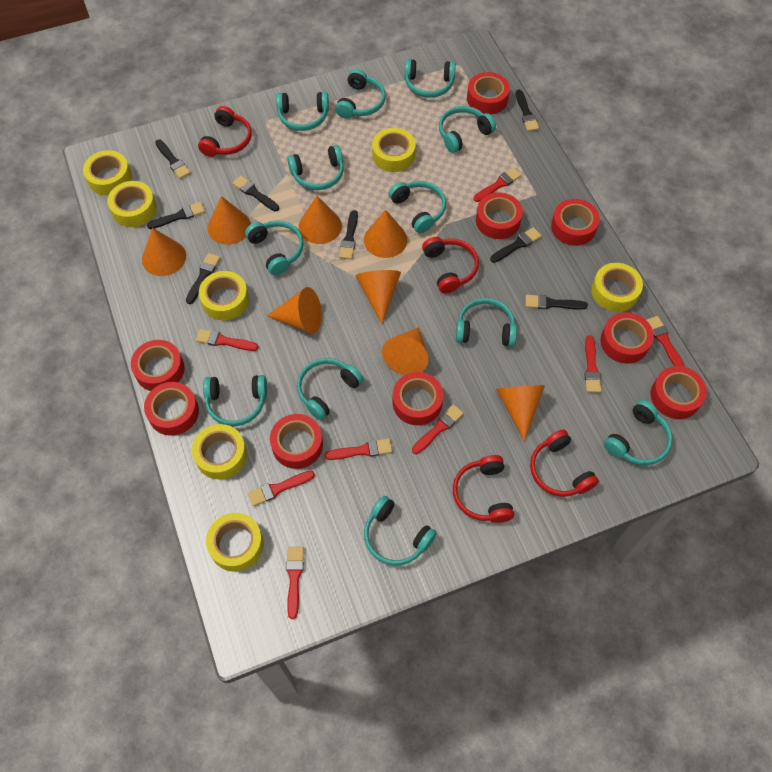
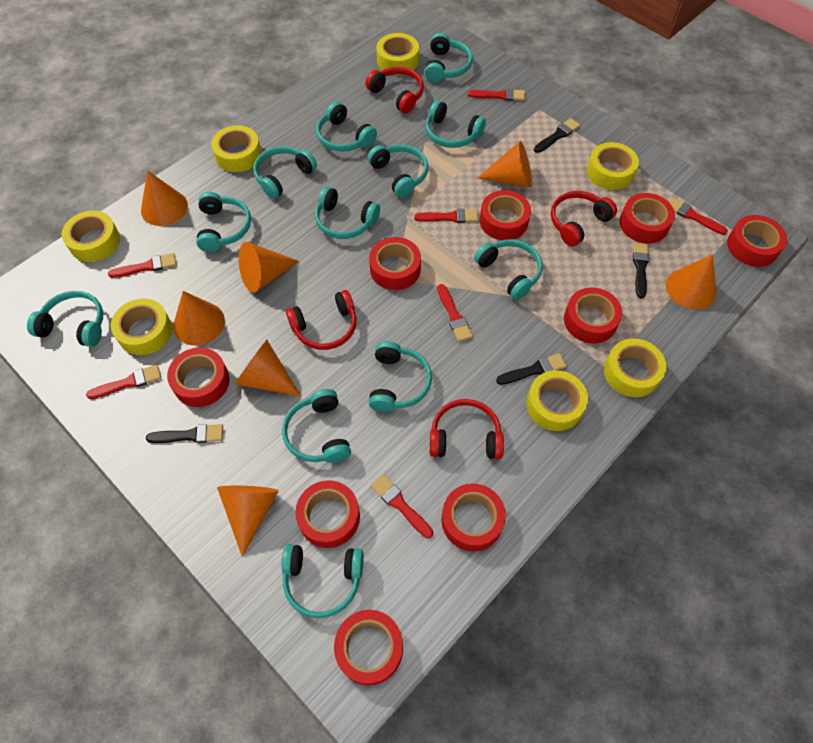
black brush: [147,202,205,229] [155,140,191,179] [186,253,220,304] [232,176,279,211] [339,210,358,259] [490,227,542,263] [516,90,539,131] [525,295,588,310] = 8 -> [146,424,223,443] [496,353,567,385] [534,118,580,153] [633,242,650,298] = 4
orange cone: [142,228,186,276] [208,196,251,245] [267,287,322,334] [299,196,342,244] [356,270,401,324] [364,209,407,258] [382,327,428,375] [496,385,545,441] = 8 -> [141,170,188,226] [173,291,225,346] [217,486,279,557] [235,340,301,396] [239,242,299,293] [477,141,532,188] [666,254,717,310] = 7
red brush: [195,329,258,351] [248,471,315,506] [286,547,304,619] [324,438,392,460] [412,404,464,454] [474,167,522,202] [585,335,601,393] [646,316,685,367] = 8 -> [86,364,161,399] [108,253,177,278] [371,474,433,538] [414,209,478,223] [437,284,473,342] [468,89,525,101] [669,197,728,235] = 7

